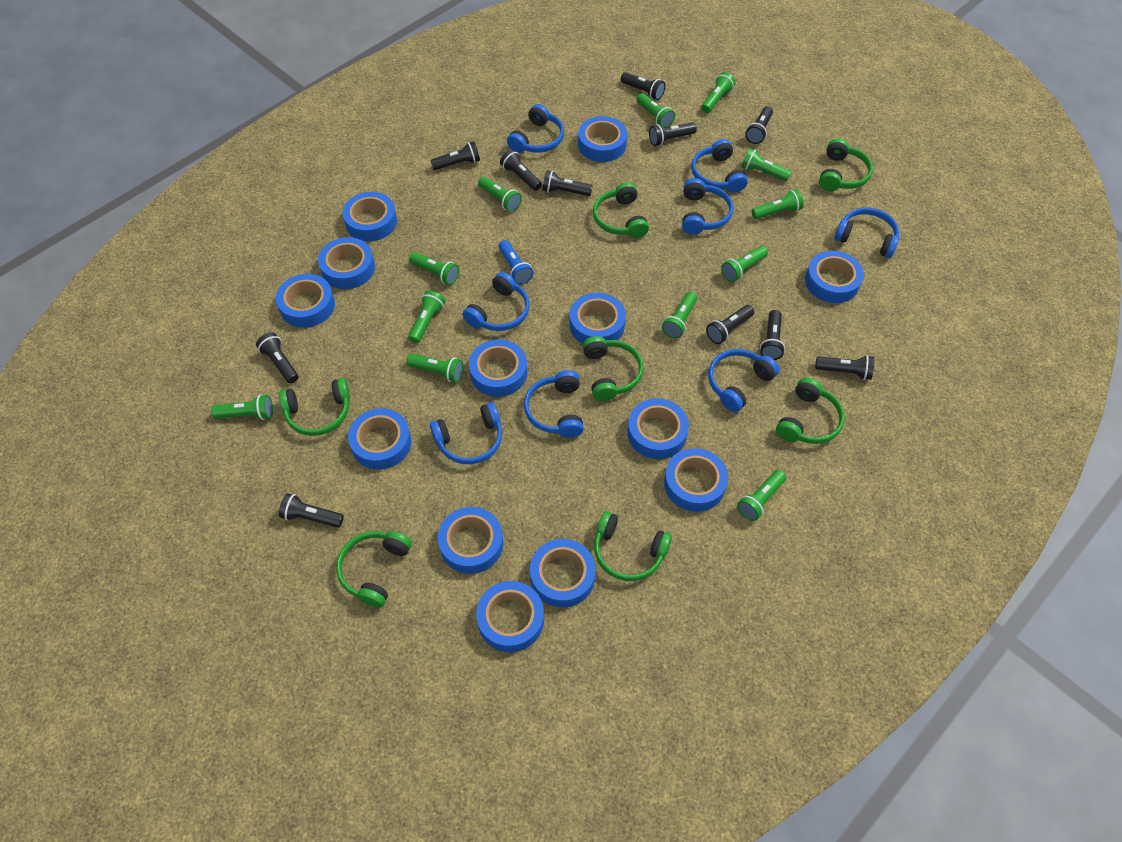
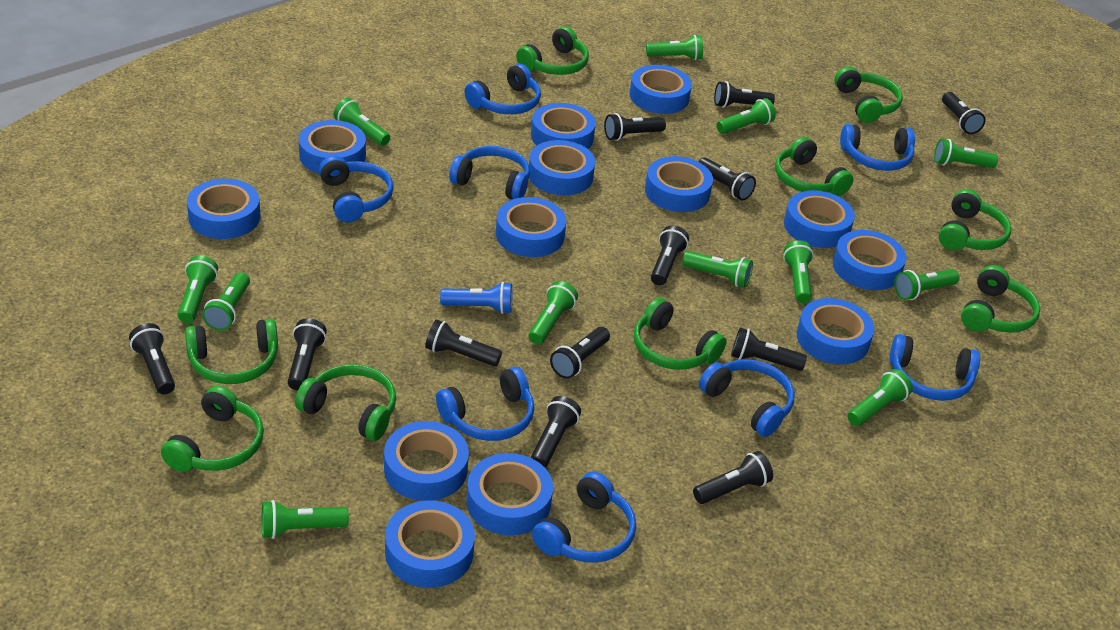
black flashlight: [256,333,298,384] [279,493,344,528] [430,141,480,170] [500,149,542,191] [542,170,593,196] [621,72,665,100] [649,122,697,146] [706,305,754,344] [745,106,773,144] [760,310,785,360] [815,355,874,380] = 11 -> [129,323,175,394] [288,318,327,390] [425,319,502,366] [530,396,581,468] [550,327,610,379] [604,113,666,141] [651,225,689,285] [693,451,773,504] [699,158,756,200] [714,81,775,108] [731,328,807,371] [942,92,986,134] = 12
green headphones: [279,378,350,436] [336,531,412,608] [583,336,644,401] [593,182,649,238] [594,511,672,581] [776,377,845,444] [819,138,873,191] = 7 -> [161,386,264,472] [185,319,278,384] [295,364,396,441] [516,26,589,75] [634,298,727,370] [775,136,854,196] [834,66,903,123] [939,189,1011,251] [961,265,1040,333] = 9

